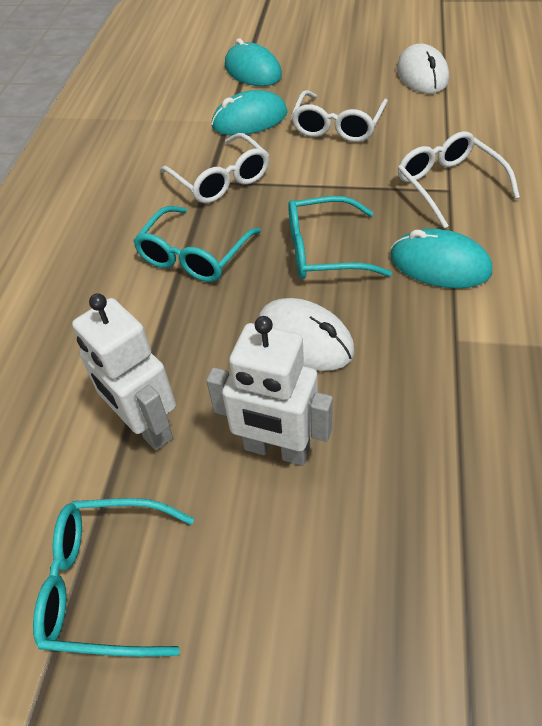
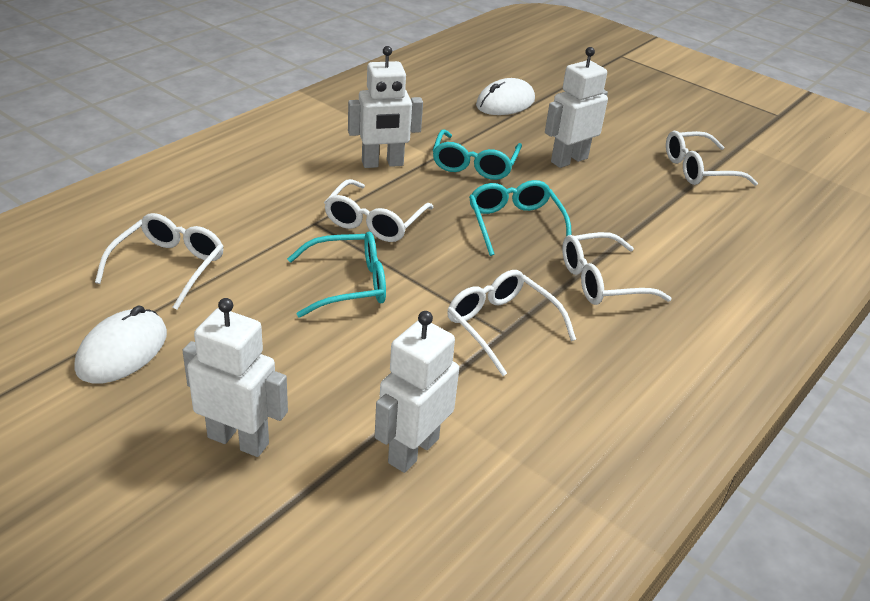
turquoise mouse: [211,90,288,136] [225,38,282,86] [390,229,492,288] = 3 -> none = 0
white glasses: [160,133,269,203] [291,90,388,142] [398,131,520,229] = 3 -> [95,213,224,310] [324,179,434,242] [447,270,576,376] [562,232,672,305] [666,131,758,186] = 5
white robot: [72,293,176,450] [206,316,333,466] = 2 -> [182,298,288,457] [348,46,423,168] [375,311,459,473] [545,47,608,168] = 4

